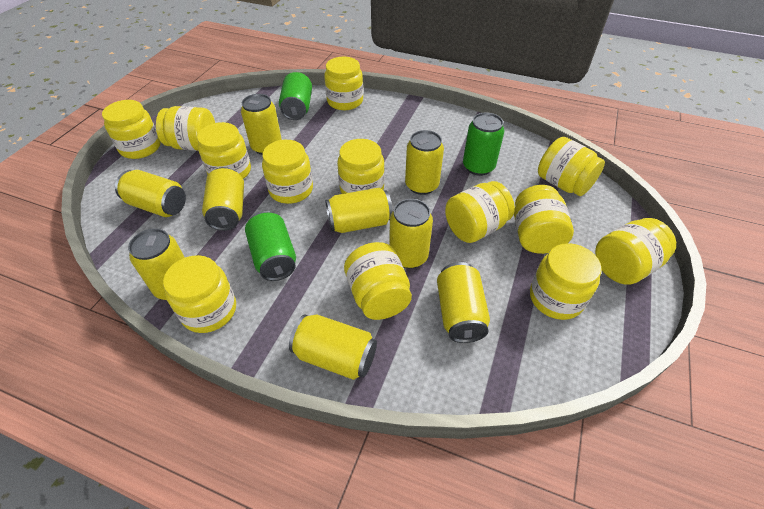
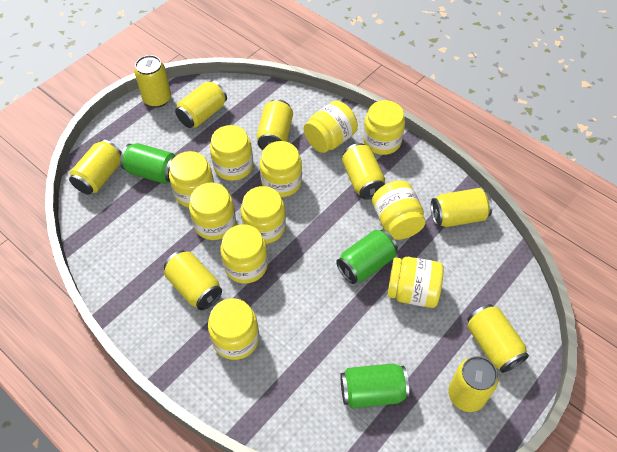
yellow jar: [102,100,161,159] [156,106,215,151] [163,255,236,333] [197,122,251,179] [262,140,313,204] [324,57,363,110] [337,139,385,194] [344,242,412,320] [445,181,515,243] [514,185,574,254] [530,243,602,320] [538,137,605,196] [595,218,676,285] = 13 -> [169,151,214,207] [189,182,236,240] [208,298,259,360] [210,125,253,181] [220,224,268,284] [241,186,286,244] [260,141,302,197] [304,101,358,153] [363,100,405,155] [372,181,426,240] [388,257,444,308] = 11

